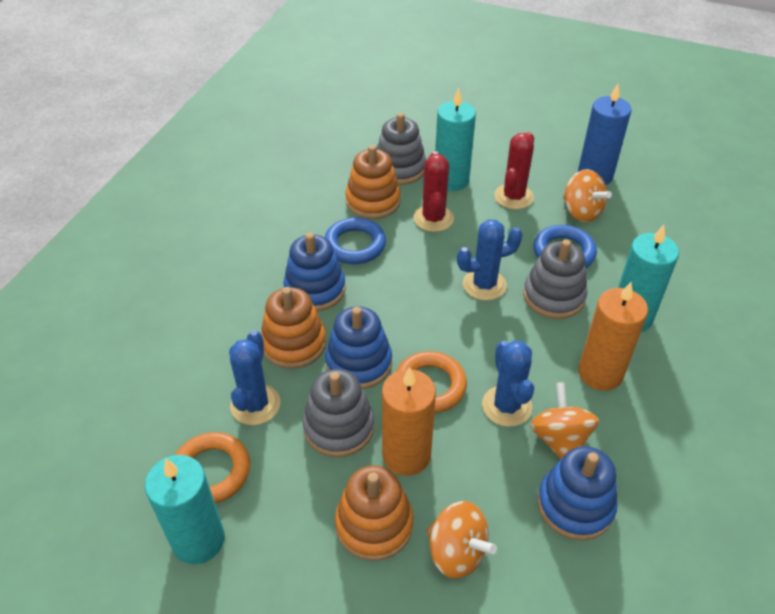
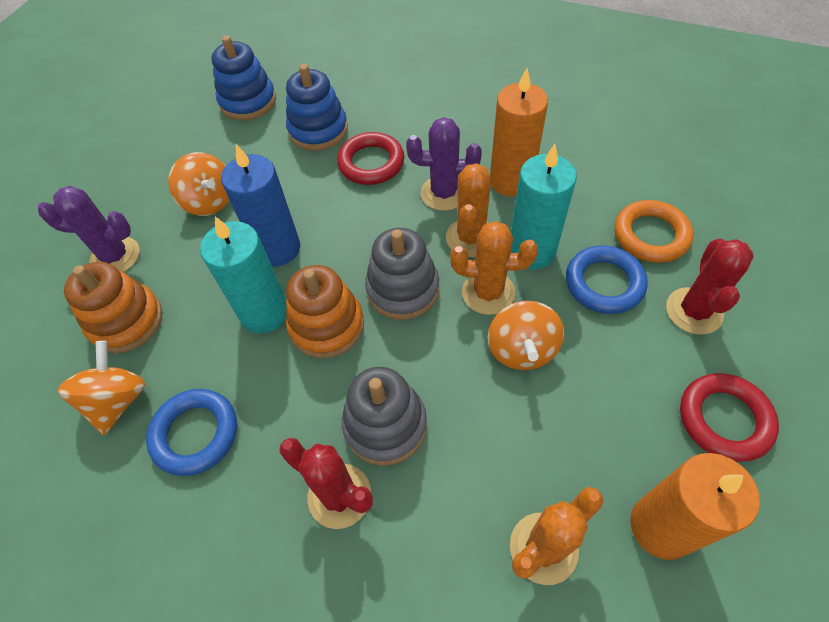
blue cactus: [229,330,280,425] [457,219,523,301] [482,341,534,427] = 3 -> none = 0
blue stacking toy: [283,233,346,312] [325,306,392,389] [538,446,618,540] = 3 -> [211,36,276,121] [286,64,348,151] = 2
grey stacking toy: [303,369,374,457] [377,113,426,185] [523,239,587,319] = 3 -> [342,367,427,466] [365,228,439,320] = 2
orange cactus: none = 0 -> [446,163,491,257] [450,221,538,315] [510,487,604,585] = 3
orange ring: [175,432,250,503] [396,351,467,413] = 2 -> [615,200,694,263] = 1
orange stacking toy: [261,287,326,369] [335,465,414,561] [345,145,401,219] = 3 -> [64,262,163,353] [286,265,364,358] = 2
purple cactus: none = 0 -> [38,186,140,272] [406,117,482,211] = 2
red ring: none = 0 -> [337,132,405,185] [680,373,779,462] = 2
turquoise candle: [145,455,225,565] [435,88,476,191] [618,225,679,332] = 3 -> [200,217,287,334] [511,144,577,269] = 2

